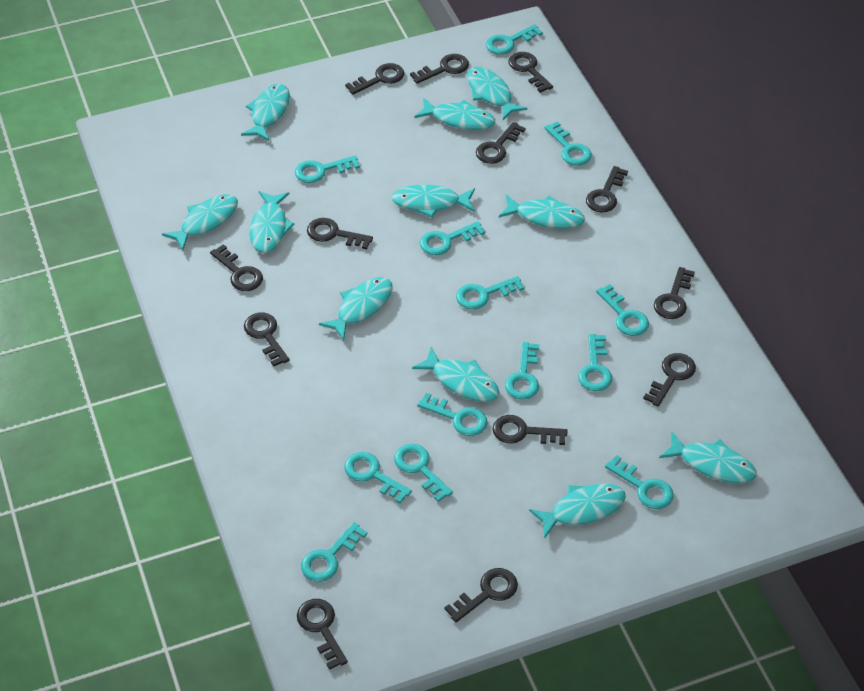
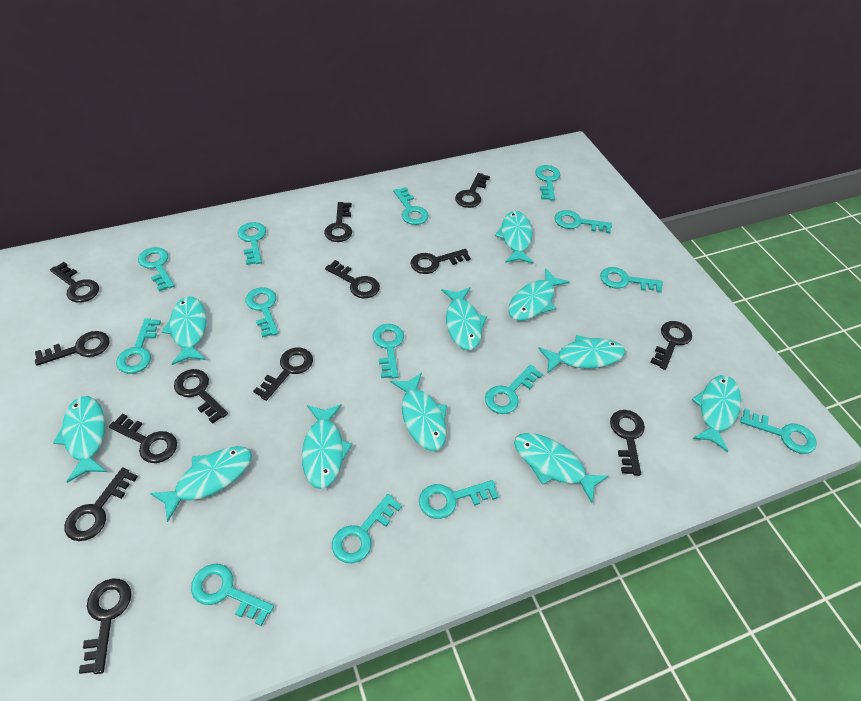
turquoise key: [295,155,360,183] [301,522,367,582] [344,452,412,503] [394,444,453,502] [417,392,488,436] [420,221,485,255] [456,276,524,309] [486,24,543,55] [505,342,540,400] [544,121,592,166] [578,334,612,391] [596,284,649,336] [605,455,674,509] = 13 -> [116,318,161,374] [138,247,175,292] [191,564,274,626] [238,222,266,265] [245,287,279,338] [332,494,402,563] [372,324,404,378] [393,187,429,225] [419,480,498,519] [485,364,543,414] [535,165,560,201] [554,210,612,233] [600,267,663,293] [740,409,817,454] = 14

